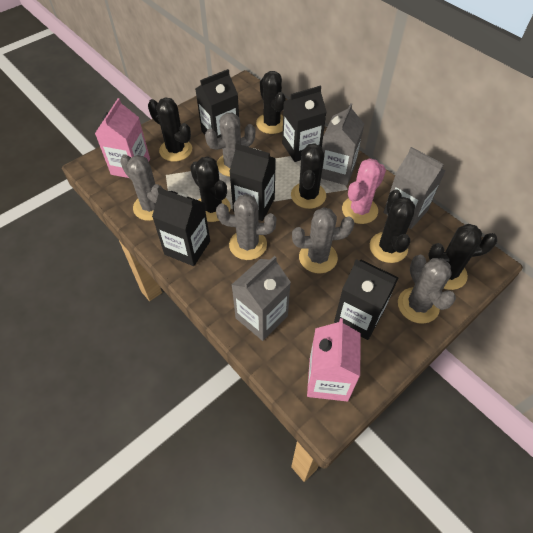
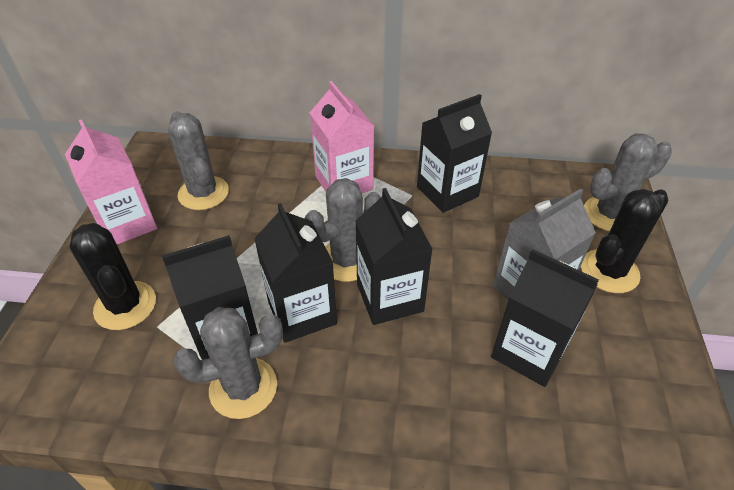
black cactus: [148,97,192,162] [190,156,231,222] [256,71,286,134] [291,143,326,209] [370,189,415,263] [428,224,498,290] = 6 -> [70,223,156,330] [581,189,669,293] = 2
grey cactus: [120,154,163,221] [205,113,255,177] [216,194,276,260] [292,207,355,273] [398,255,456,324] = 5 -> [168,111,229,210] [174,307,283,419] [305,178,381,282] [584,134,672,232] = 4
grey carton: [232,256,291,341] [321,103,364,186] [383,147,445,229] = 3 -> [493,189,596,300] = 1
pink cactus: [342,158,386,224] = 1 -> none = 0

